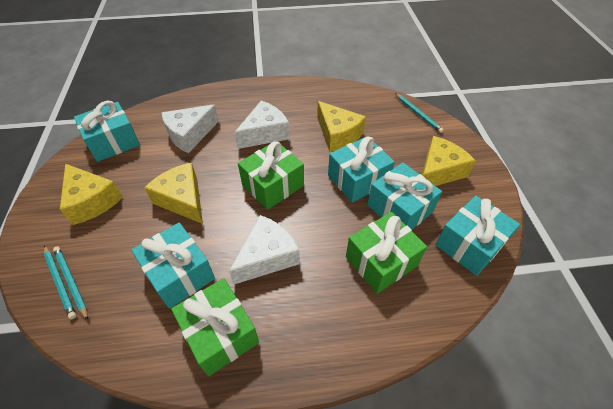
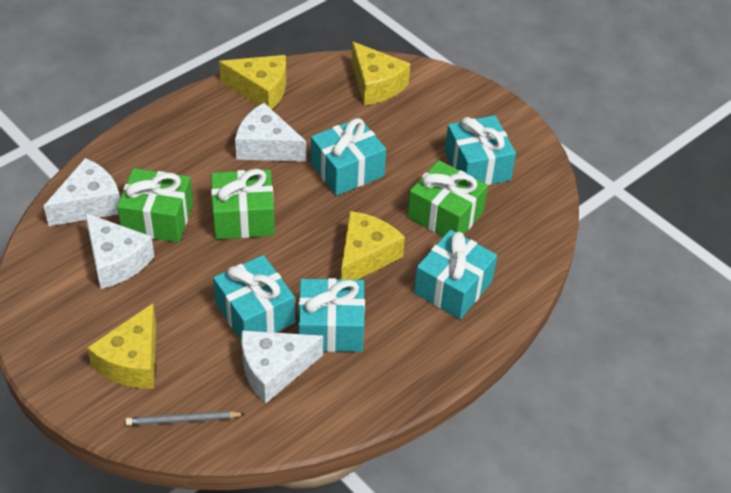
grey pencil: none = 0 -> [125,411,245,426] = 1
turquoise pencil: [44,245,76,319] [53,247,88,320] [395,93,444,133] = 3 -> none = 0
white cheese: [162,104,219,153] [229,215,300,284] [234,101,289,149] = 3 -> [44,158,120,226] [85,213,155,289] [235,103,306,162] [241,330,323,404] = 4

